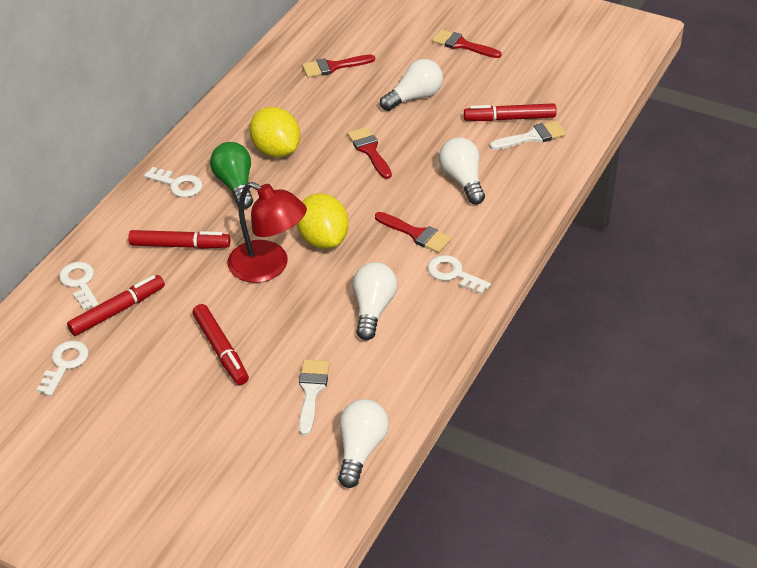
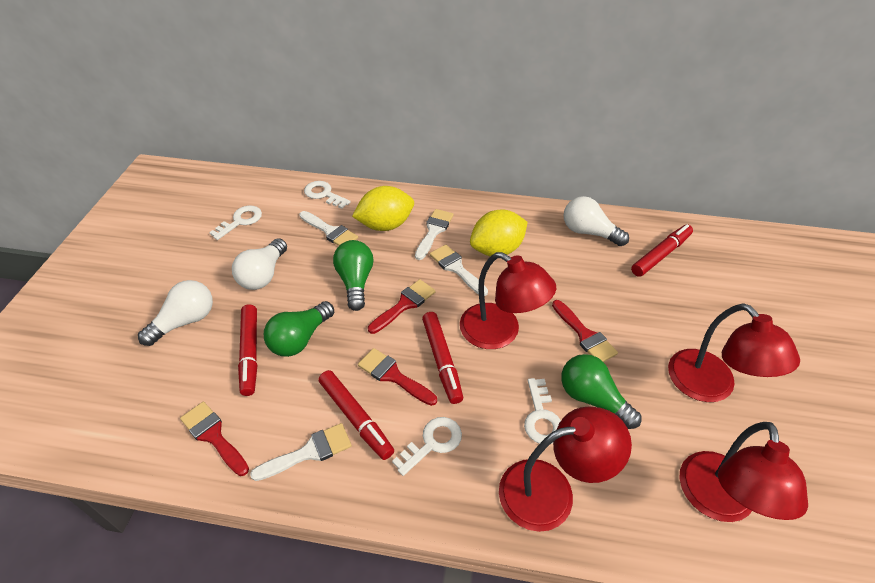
green light bulb: [210,142,253,209] = 1 -> [264,301,334,357] [333,240,373,311] [561,354,641,429] = 3
red lamp: [228,182,307,283] = 1 -> [460,252,556,349] [499,406,632,532] [668,304,800,402] [679,422,808,522] = 4
white brush: [299,360,330,436] [490,121,566,150] = 2 -> [250,423,352,481] [299,211,358,246] [415,209,454,260] [430,245,488,296] = 4
white light bulb: [338,399,389,488] [353,262,398,340] [380,59,443,111] [439,137,485,205] = 4 -> [138,280,213,346] [232,238,287,290] [563,196,629,246] = 3

